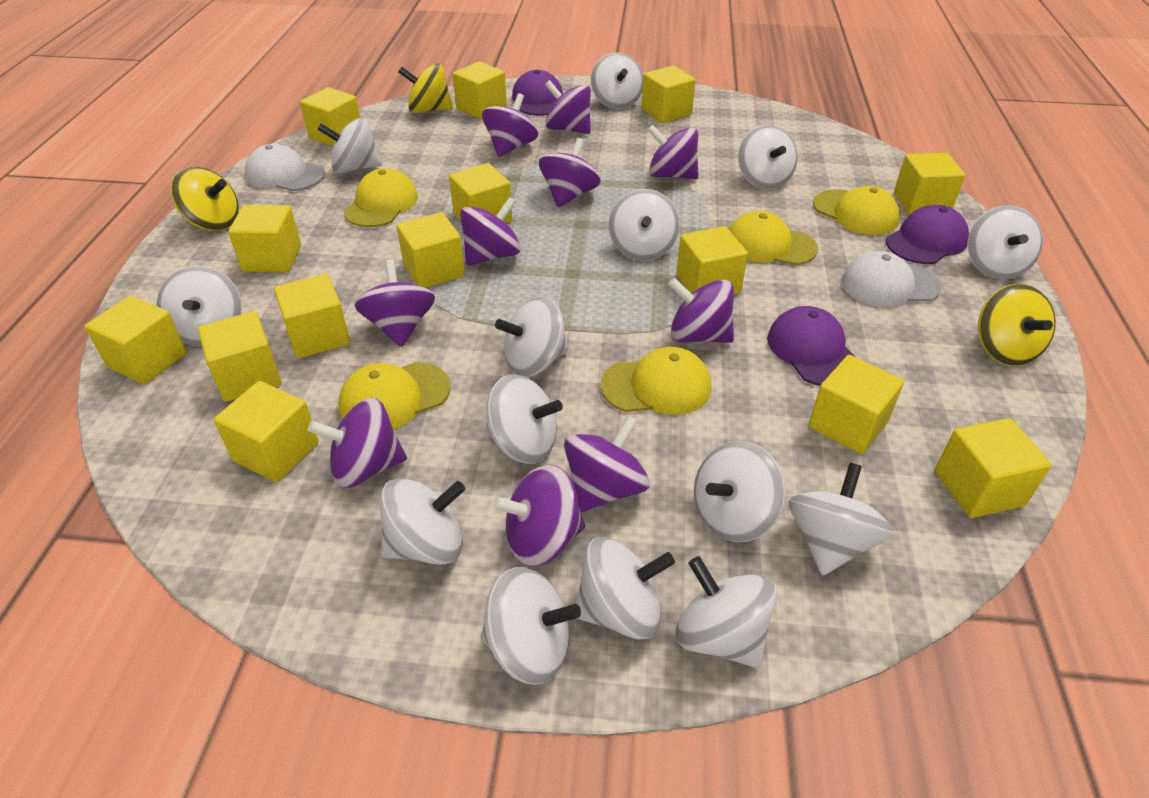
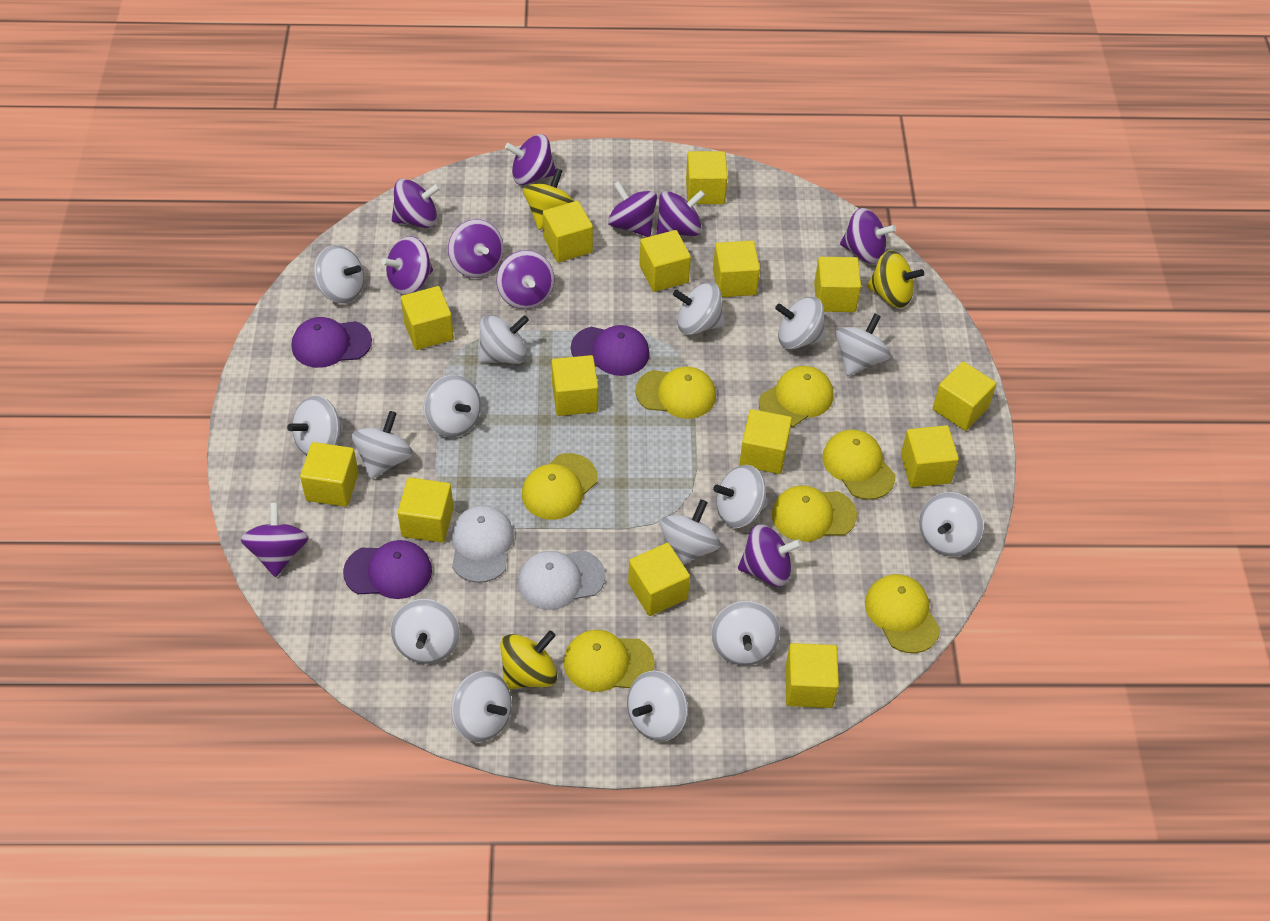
white spinning top: [157,266,242,346] [318,118,382,173] [380,478,465,565] [481,567,581,685] [486,374,563,464] [495,297,568,377] [576,537,675,640] [591,53,643,109] [609,189,680,261] [675,556,777,668] [694,441,786,542] [738,125,797,189] [789,463,893,576] [968,205,1043,279] = 14 -> [287,395,343,456] [314,245,364,304] [352,411,413,479] [391,599,460,664] [424,375,481,437] [451,671,512,742] [479,315,529,364] [627,671,688,741] [660,499,721,565] [673,282,725,335] [711,601,780,666] [713,465,767,528] [775,297,826,349] [835,313,891,376] [919,492,984,557] = 15
yellow cap: [338,362,450,430] [344,168,418,227] [601,347,711,415] [729,211,818,265] [813,186,900,235] = 5 -> [522,453,598,520] [564,630,655,692] [636,367,716,419] [759,366,834,427] [772,486,857,542] [822,429,895,500] [865,574,940,653] = 7

